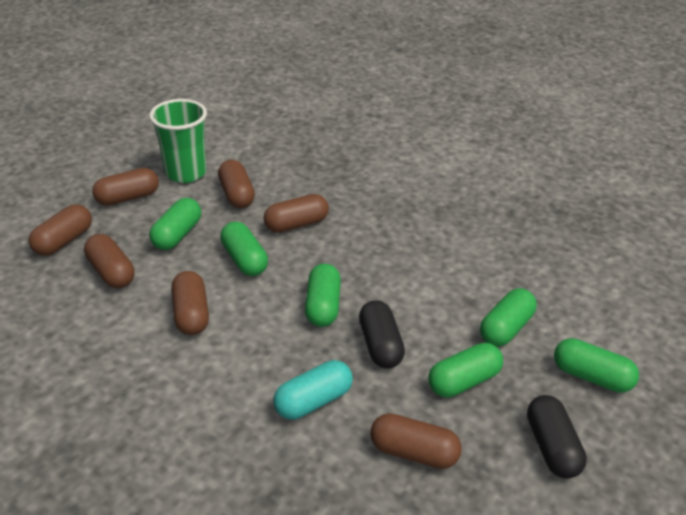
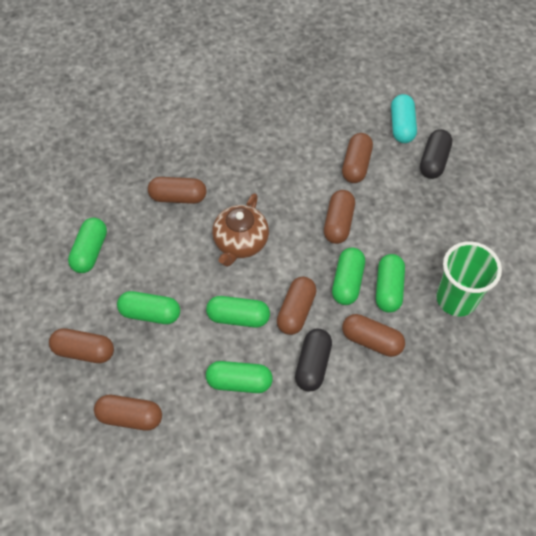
brown teapot: none = 0 -> [212,193,269,267] = 1

